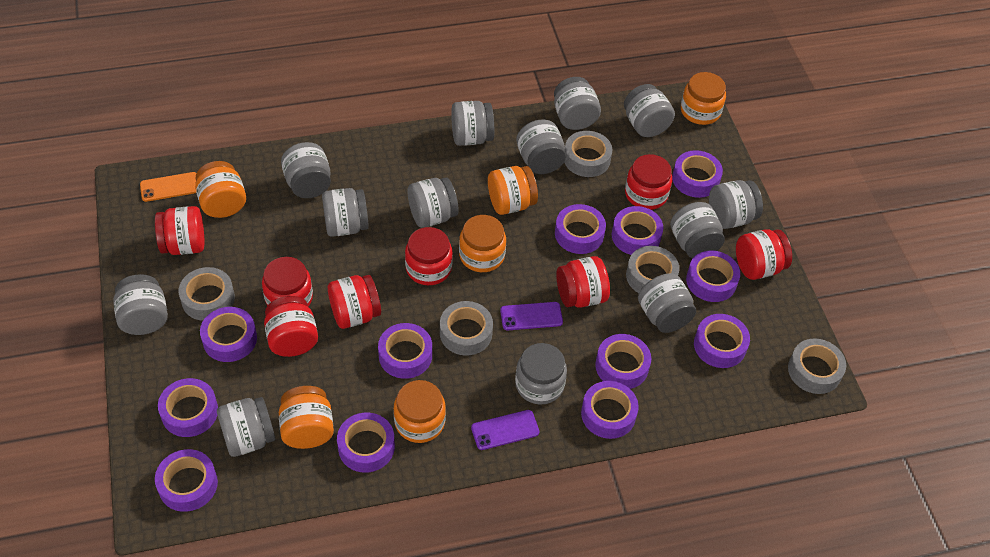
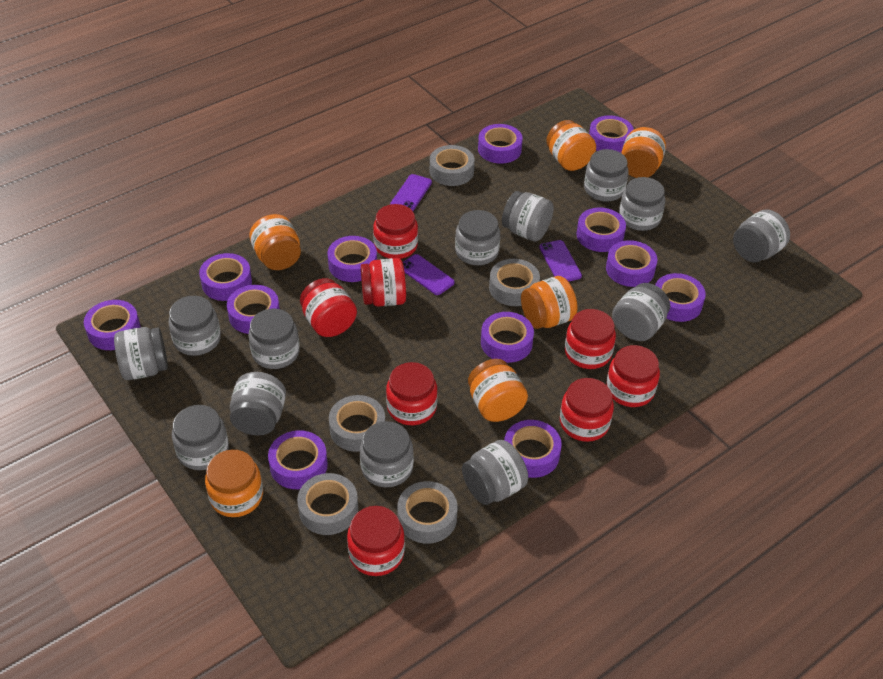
orange phone: [140,172,196,202] = 1 -> none = 0
purple phone: [471,410,539,450] [500,302,563,330] = 2 -> [390,174,432,211] [403,254,455,295] [539,240,582,282] = 3

